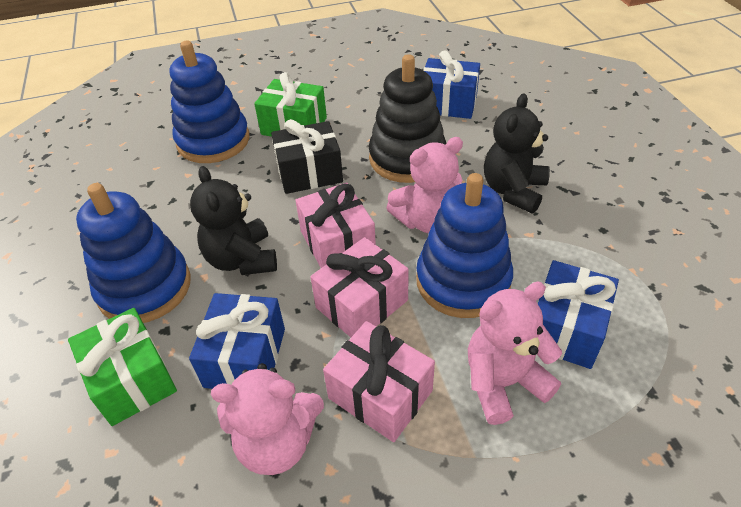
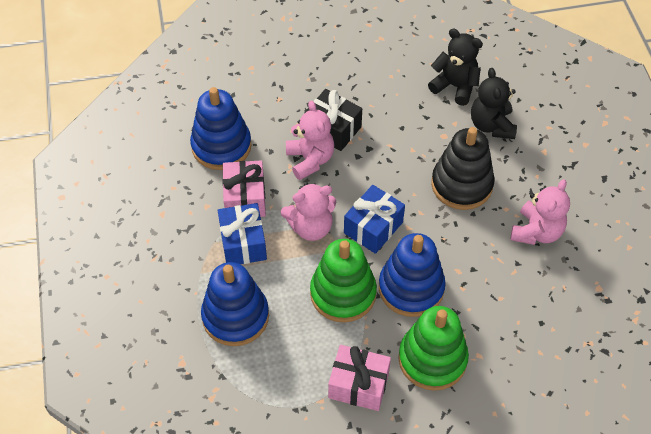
blue gift: [189,293,285,389] [423,50,480,119] [538,260,619,369] = 3 -> [217,203,267,264] [344,185,405,254] = 2
green gift: [68,308,177,426] [254,72,327,137] = 2 -> none = 0
green stacking toy: none = 0 -> [310,239,377,323] [398,306,469,391] = 2
pink gift: [295,182,376,268] [311,237,409,337] [323,321,435,442] = 3 -> [222,160,266,217] [328,345,391,411] = 2

